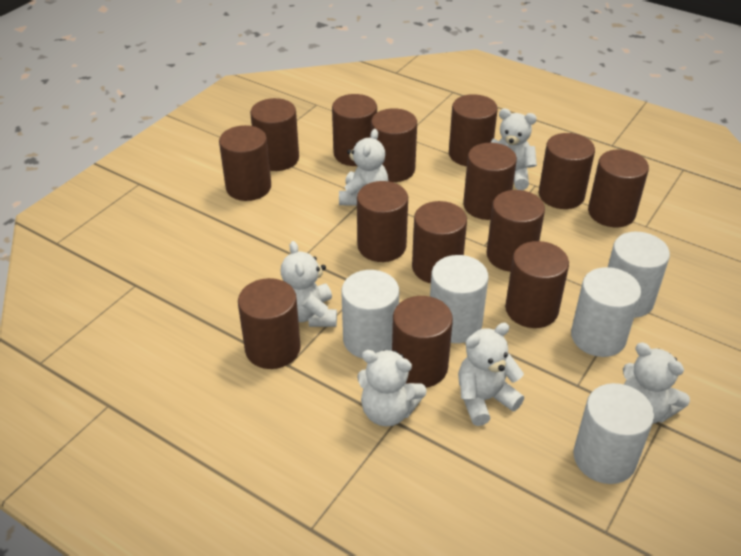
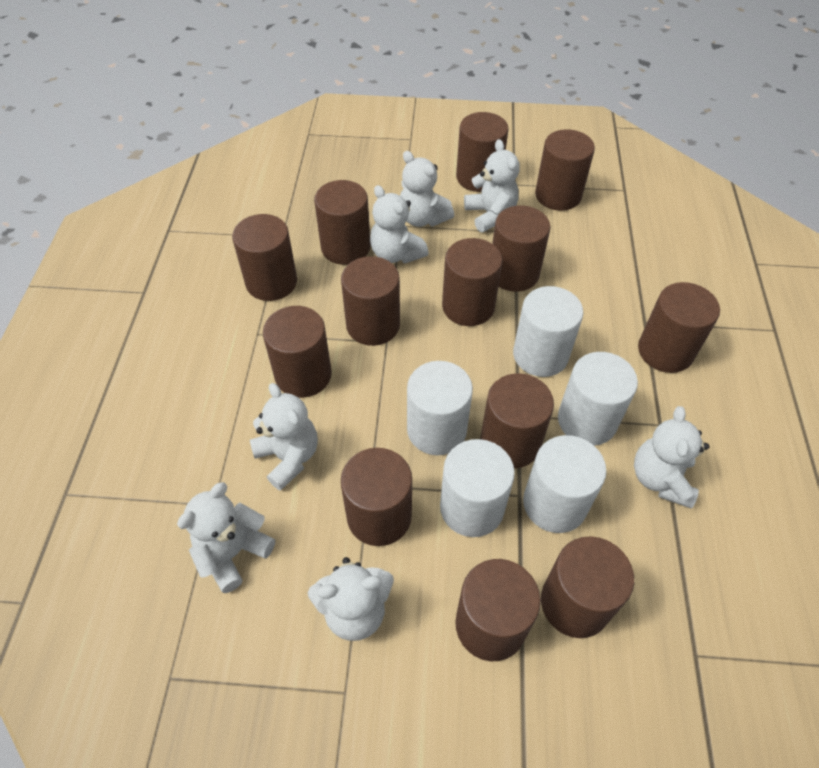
brown cylinder: [219,125,271,201] [238,278,301,369] [250,98,299,171] [332,94,377,166] [357,181,408,262] [371,108,417,182] [392,296,453,388] [412,201,467,283] [449,94,498,166] [463,143,517,220] [486,190,545,272] [505,241,569,328] [539,133,595,209] [588,149,649,227] = 14 -> [232,214,297,301] [263,306,332,398] [314,180,370,265] [341,256,400,346] [341,448,412,546] [442,238,502,326] [455,559,541,661] [456,112,509,192] [480,374,554,469] [492,206,550,292] [535,129,595,211] [541,536,634,638] [638,282,720,373] = 13
white teddy bear: [281,241,337,327] [339,129,389,206] [357,350,427,426] [458,323,524,426] [490,109,537,190] [623,342,690,424] = 6 -> [177,482,275,593] [250,383,318,491] [308,557,394,641] [370,185,429,263] [400,151,454,227] [464,139,520,232] [634,406,710,508] = 7

